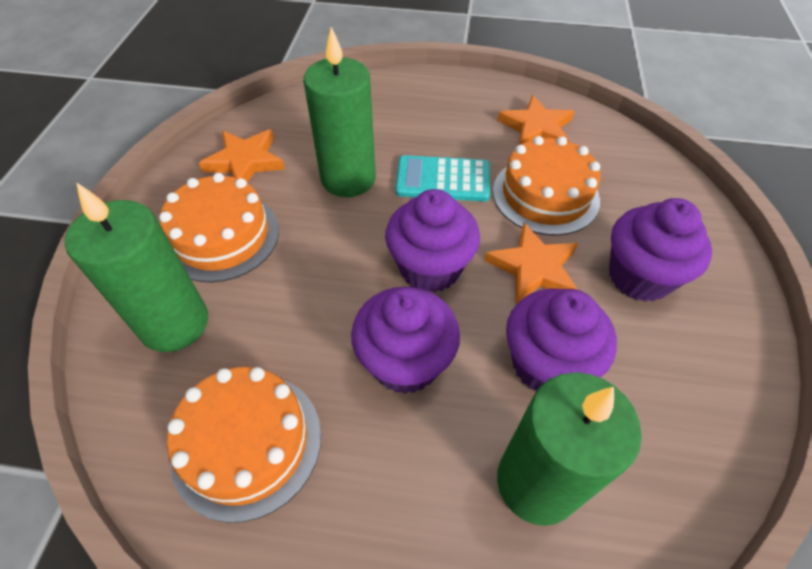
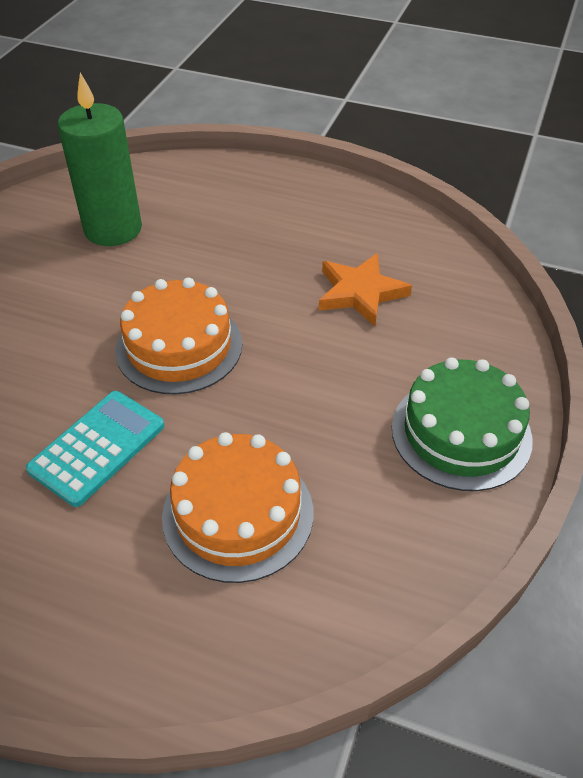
green cake: none = 0 -> [392,357,533,491] = 1
green candle: [65,182,208,352] [304,27,376,197] [497,372,642,526] = 3 -> [58,73,142,246] = 1
orange cake: [159,173,279,282] [167,367,321,523] [493,136,601,236] = 3 -> [115,278,242,394] [162,432,313,583] = 2
orange star: [199,129,285,182] [485,223,578,304] [497,95,575,145] = 3 -> [319,253,412,326] = 1
purple cupcake: [351,287,460,394] [385,189,480,293] [506,289,617,392] [609,198,712,302] = 4 -> none = 0

